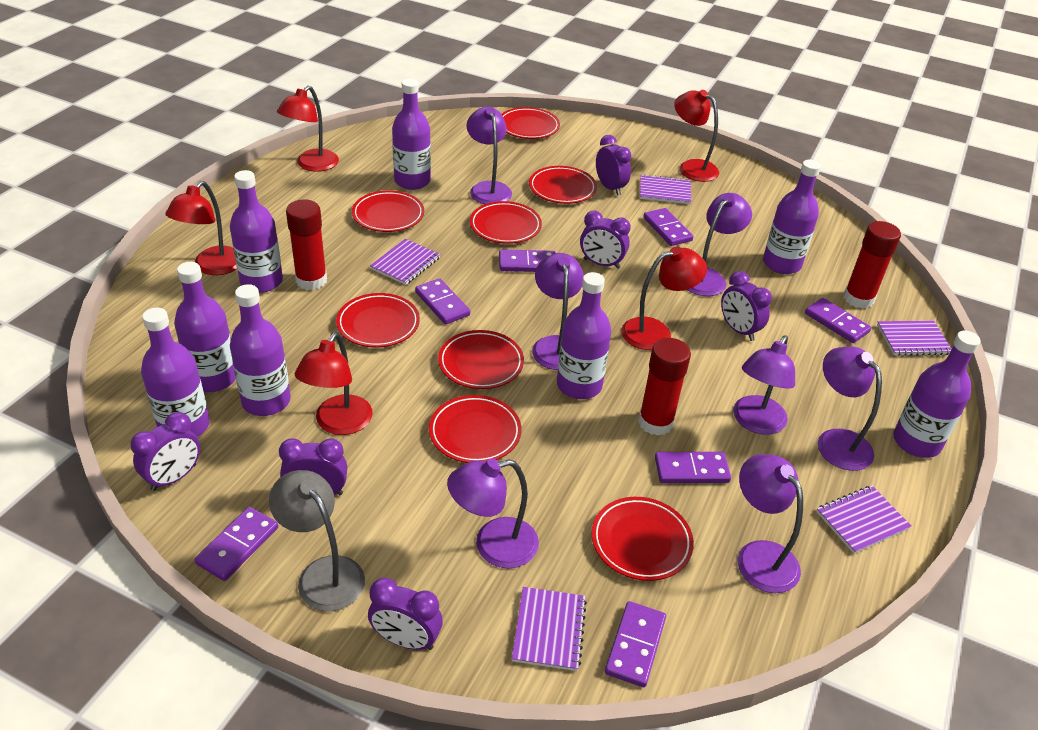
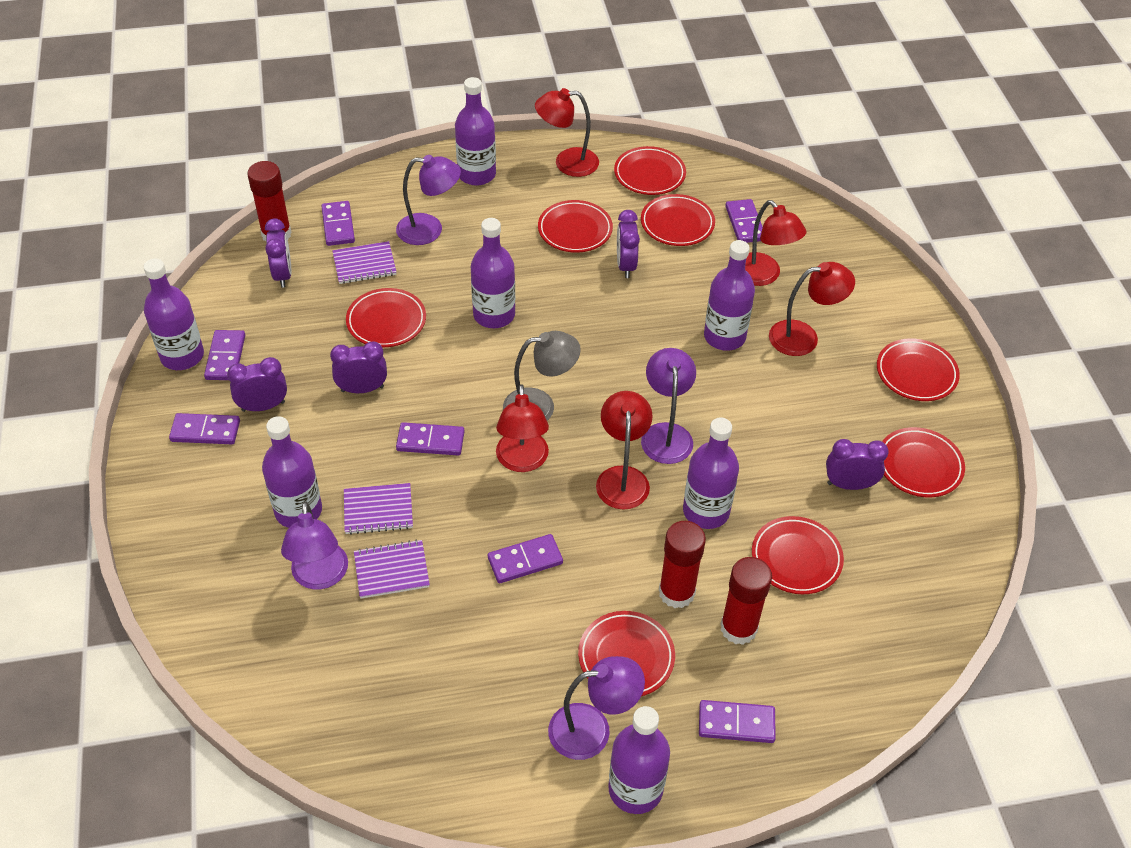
purple bottle: [141,308,210,437] [174,262,236,392] [230,170,283,293] [230,284,291,416] [392,79,431,190] [557,272,611,399] [763,160,821,274] [893,330,981,458] = 8 -> [144,258,204,370] [262,416,322,528] [455,77,496,186] [471,218,515,328] [608,706,670,814] [683,417,739,529] [704,240,755,351] = 7
purple clock: [130,412,200,491] [279,438,347,495] [368,577,443,650] [580,211,631,269] [596,135,631,196] [721,271,772,341] = 6 -> [227,357,287,412] [265,219,291,288] [330,341,387,393] [617,210,640,278] [826,439,889,490] = 5
purple lamp: [447,458,539,568] [466,107,512,204] [532,253,584,370] [688,193,752,296] [733,335,795,435] [738,454,803,593] [818,346,882,471] = 7 -> [281,501,348,589] [396,155,461,245] [548,656,645,760] [641,348,696,464] = 4
purple notebook: [370,239,440,285] [512,587,587,671] [640,174,691,204] [816,486,912,554] [877,321,952,356] = 5 -> [332,241,396,284] [344,483,413,535] [354,540,430,599] = 3

